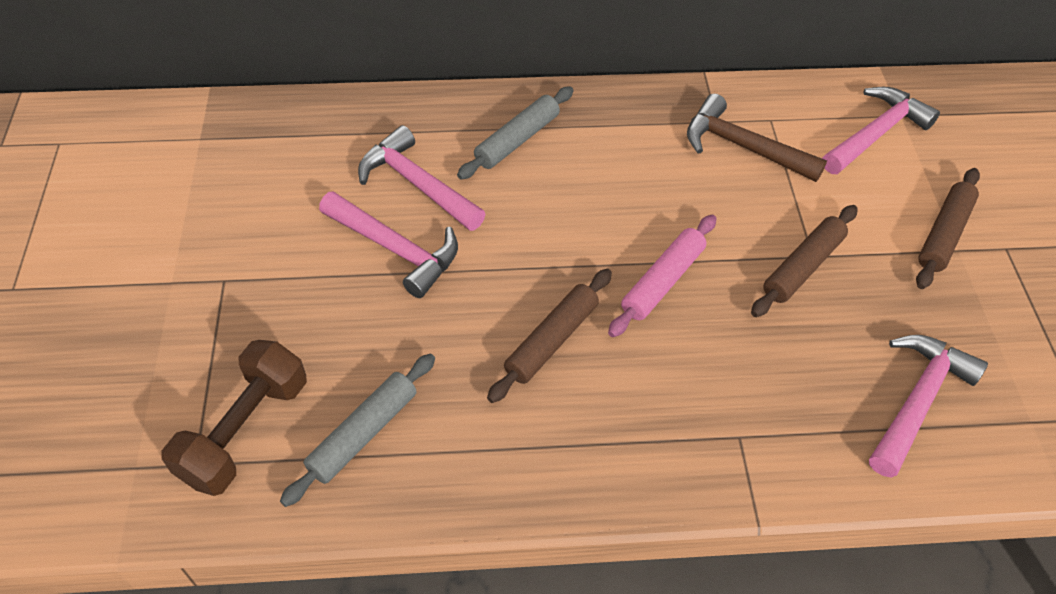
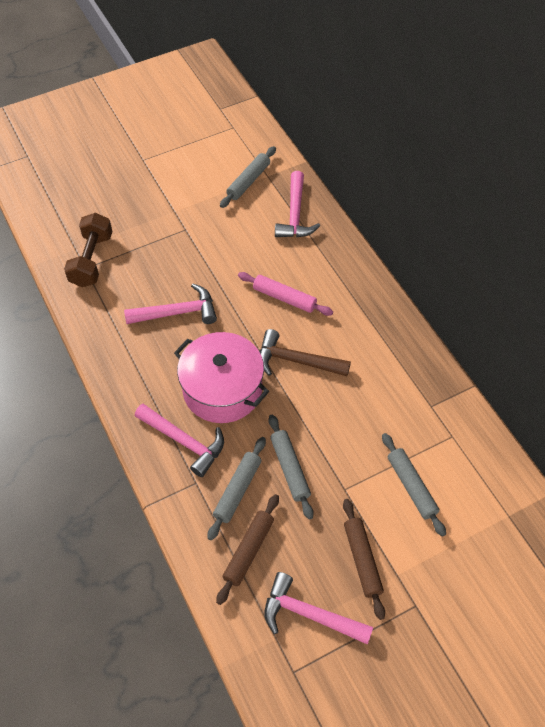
brown rolling pin: [487,269,612,403] [751,205,858,317] [916,168,980,289] = 3 -> [216,494,279,605] [343,499,385,620] = 2
grey rolling pin: [280,354,435,507] [457,86,573,179] = 2 -> [208,437,266,540] [220,146,276,208] [269,415,314,519] [382,433,446,537] = 4
pink pot: none = 0 -> [174,332,269,423] = 1

